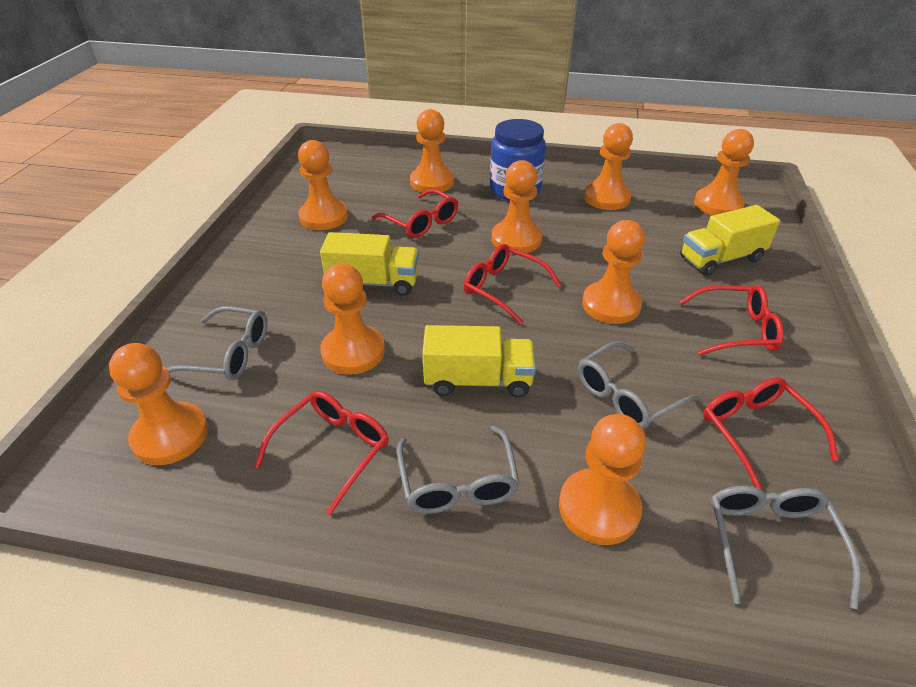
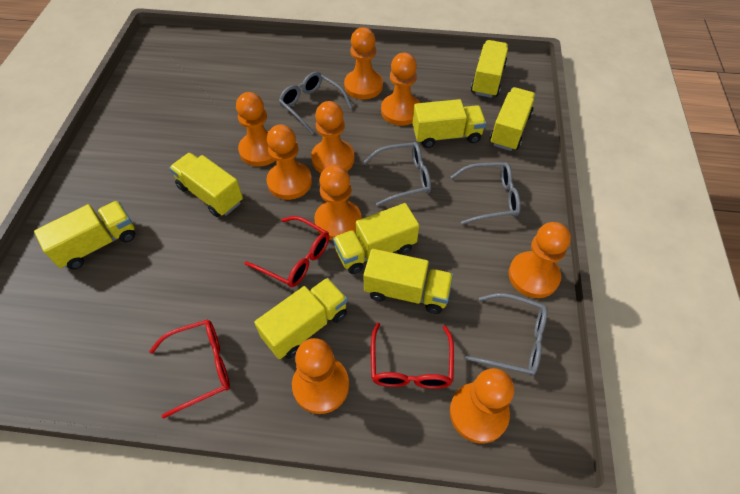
blue jar: [490,119,546,201] = 1 -> none = 0
red glasses: [254,391,389,515] [372,189,458,238] [464,244,561,325] [679,285,784,355] [703,378,839,489] = 5 -> [149,319,230,419] [244,216,329,287] [371,323,454,389] = 3
yellow truck: [320,232,419,296] [422,325,536,398] [680,205,780,276] = 3 -> [34,201,135,270] [169,153,243,217] [254,278,348,359] [333,203,419,274] [363,249,453,314] [412,99,486,148] [471,40,508,98] [490,87,536,151] = 8

